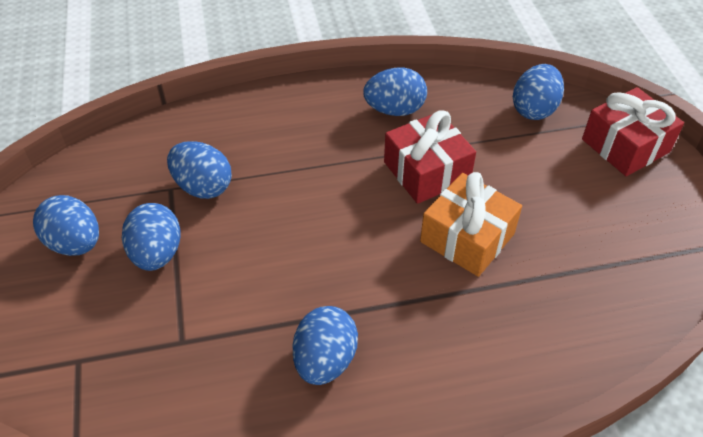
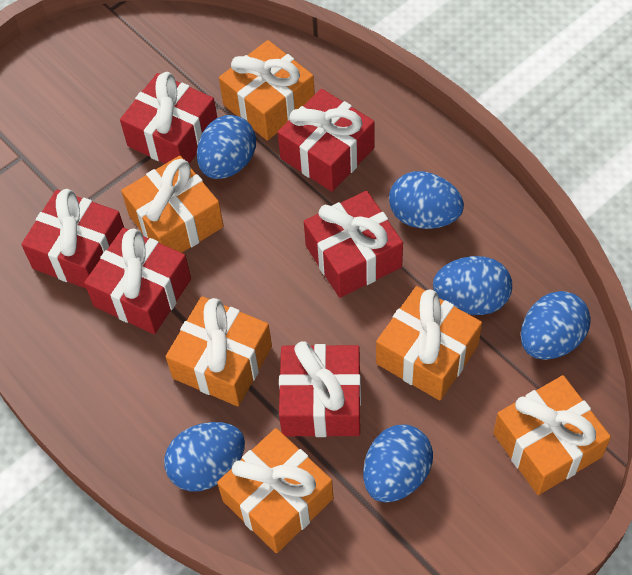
orange gift: [420,172,522,277] = 1 -> [121,156,224,253] [166,296,272,407] [217,428,333,553] [219,40,315,141] [376,286,482,401] [493,375,611,495] = 6
red gift: [384,110,476,204] [582,87,684,176] = 2 -> [21,189,124,289] [84,228,191,334] [120,72,217,164] [277,89,375,192] [279,341,361,437] [304,191,403,298] = 6

